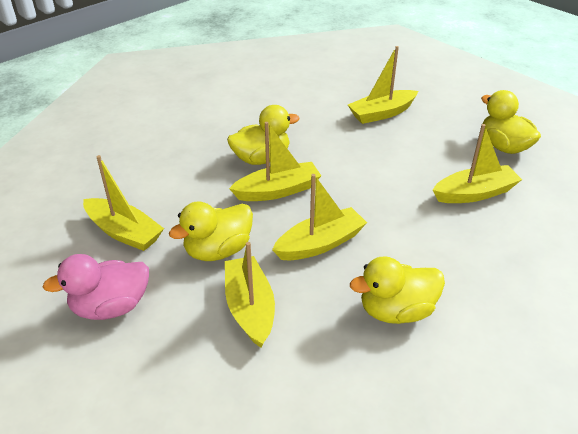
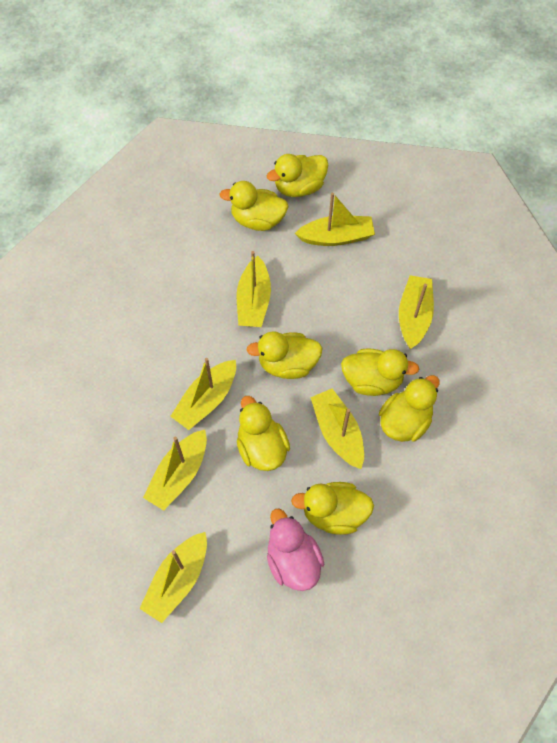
yellow boat: [83,155,164,251] [225,242,275,348] [229,122,321,201] [272,174,367,260] [348,46,418,124] [433,124,522,203] = 6 -> [139,532,207,623] [143,430,207,511] [170,358,236,430] [237,251,271,327] [295,193,375,246] [310,389,364,469] [399,275,434,349] = 7
yellow duck: [169,201,253,261] [227,105,300,165] [350,256,445,324] [481,90,541,154] = 4 -> [220,181,288,231] [237,396,290,471] [246,331,323,379] [267,154,328,197] [291,482,374,535] [341,349,419,396] [379,375,440,442] = 7

